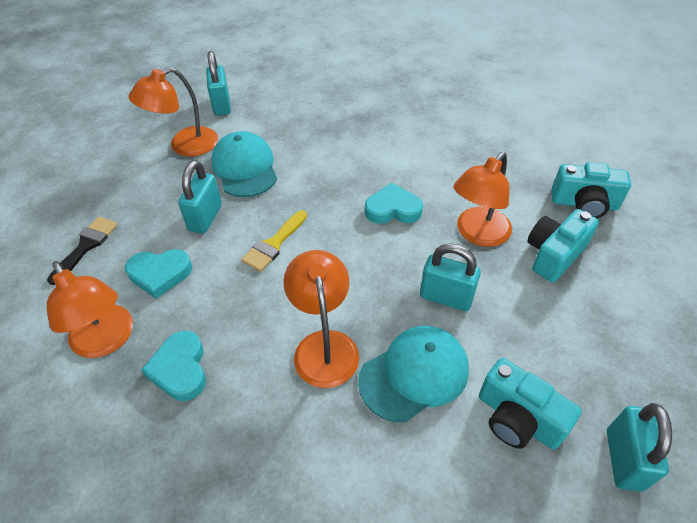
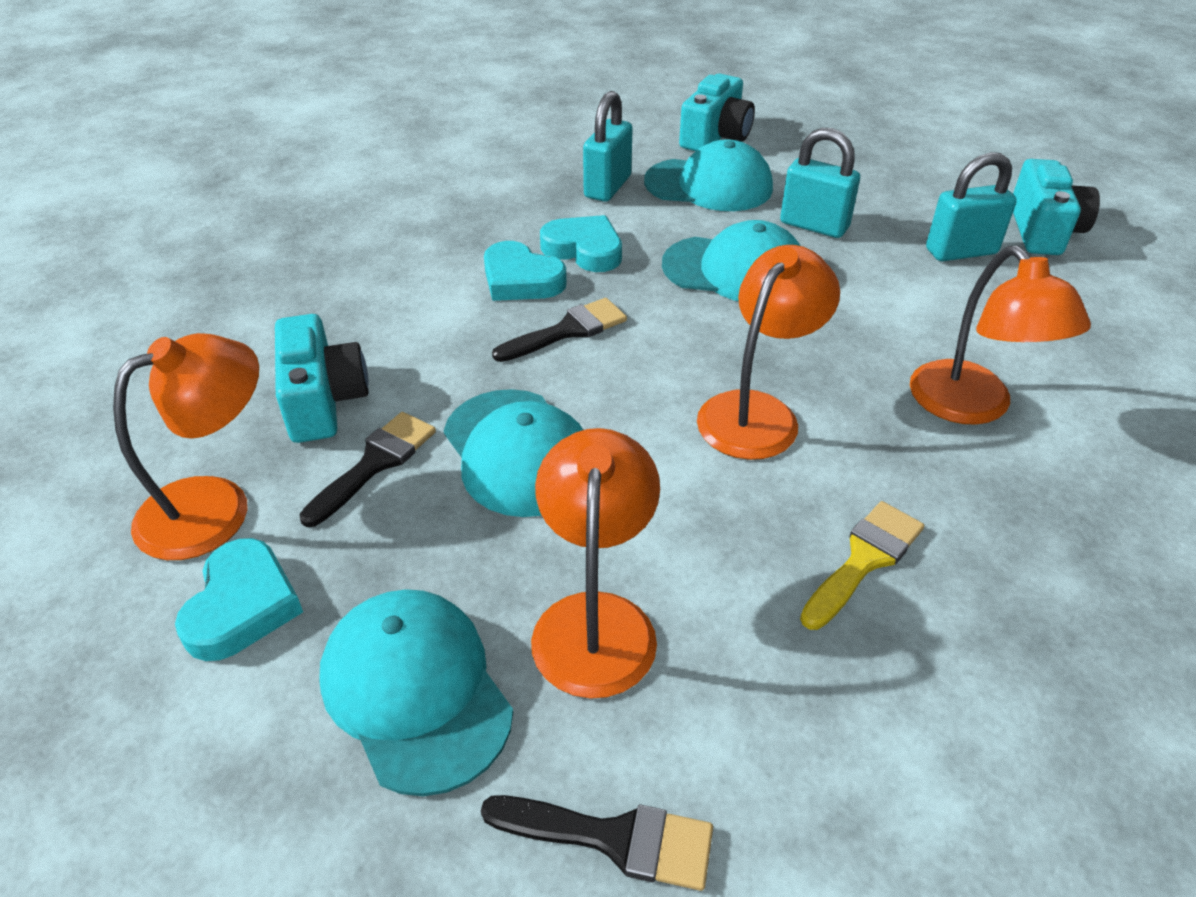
black brush: [47,217,118,285] = 1 -> [299,412,436,527] [481,795,713,891] [492,298,627,362] = 3
turquoise cap: [211,131,277,197] [358,326,469,423] = 2 -> [319,589,513,796] [444,389,583,517] [644,139,773,211] [662,220,800,301] = 4
turquoise padlock: [178,160,222,234] [206,51,231,116] [420,244,481,311] [607,403,672,492] = 4 -> [583,91,633,202] [780,128,860,238] [926,152,1017,262] = 3

